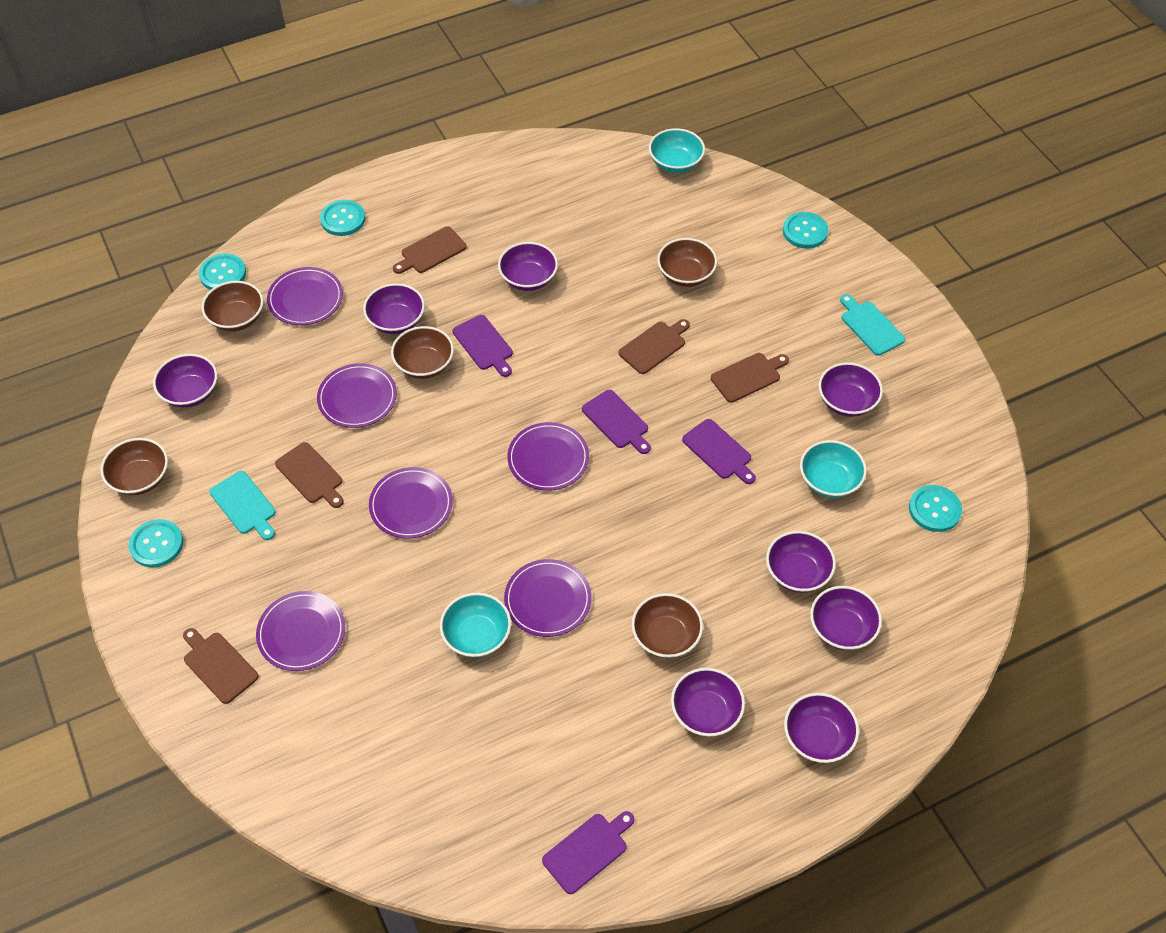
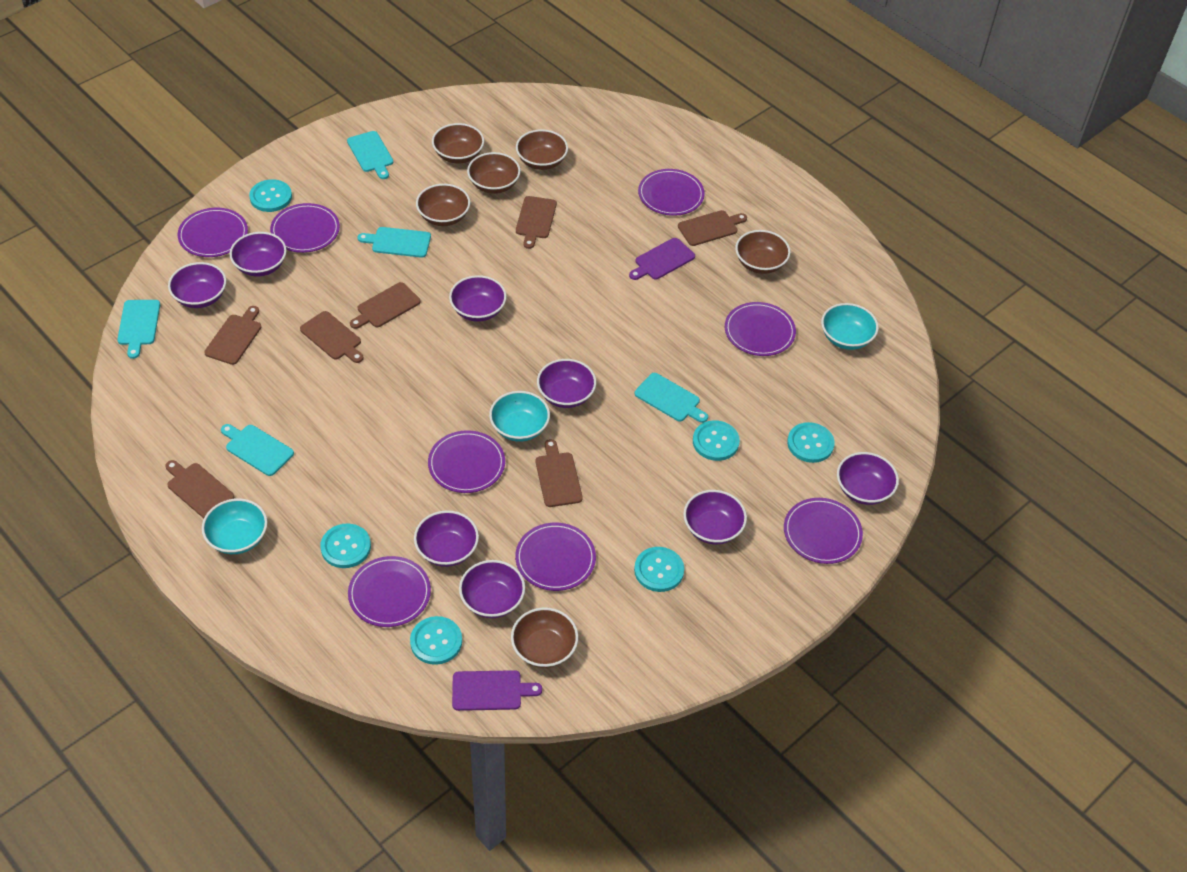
brown bowl: [100,438,168,495] [201,281,263,331] [391,326,454,379] [632,593,703,658] [657,238,717,287] = 5 -> [416,184,470,226] [432,123,484,163] [467,152,521,194] [511,607,578,668] [516,129,568,170] [735,230,791,274] = 6
brown cutting board: [183,628,259,704] [275,442,344,508] [393,227,467,274] [619,319,690,374] [711,353,789,403] = 5 -> [165,460,234,518] [204,306,261,365] [300,311,364,363] [350,282,421,329] [516,196,557,249] [536,439,583,507] [678,210,747,246] = 7
purple cutting board: [452,315,513,377] [542,811,634,894] [582,390,651,454] [682,419,756,484] = 4 -> [452,670,542,711] [629,238,695,280] = 2
purple plate: [256,591,345,671] [267,267,343,325] [317,363,397,428] [369,467,453,539] [504,559,592,637] [507,422,589,491] = 6 -> [178,208,248,257] [270,203,340,253] [348,556,431,627] [428,430,505,493] [515,523,596,591] [638,169,705,216] [725,302,796,356] [784,498,863,564] = 8
turquoise button: [129,519,183,568] [199,253,246,290] [320,200,366,236] [783,212,828,248] [909,485,962,532] = 5 -> [249,179,292,212] [320,523,371,568] [410,616,462,665] [634,547,684,592] [693,420,740,461] [787,422,835,463] = 6
turquoise cutting board: [210,471,276,540] [840,294,905,356] = 2 -> [117,300,160,359] [221,424,294,476] [347,131,393,179] [358,227,431,258] [635,373,708,423] = 5

